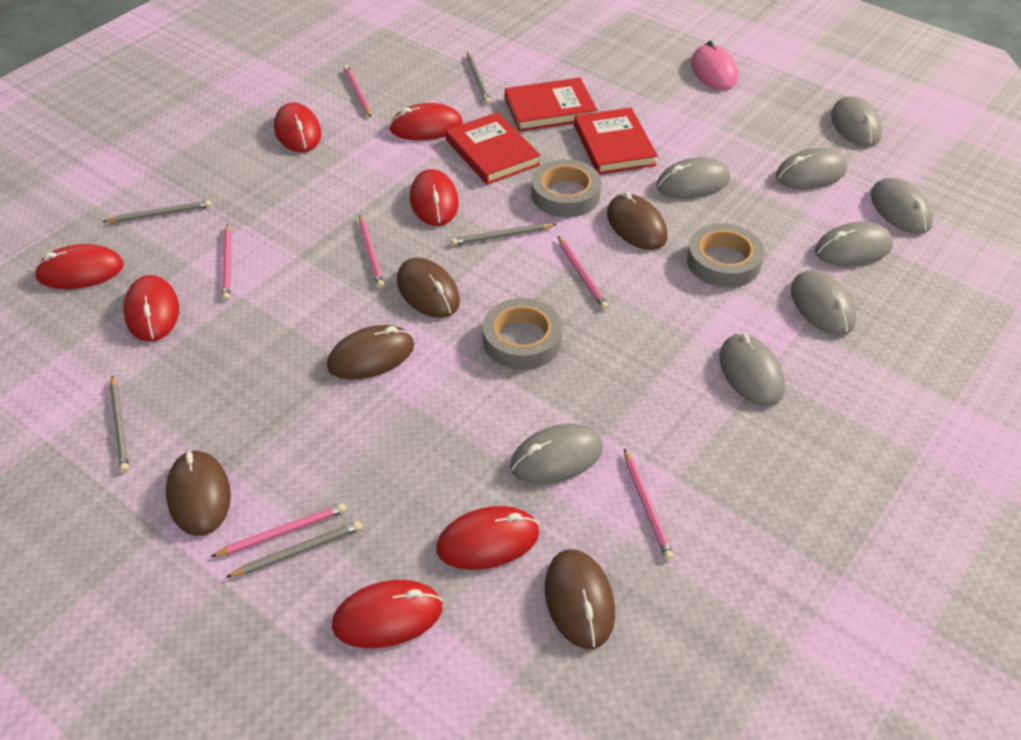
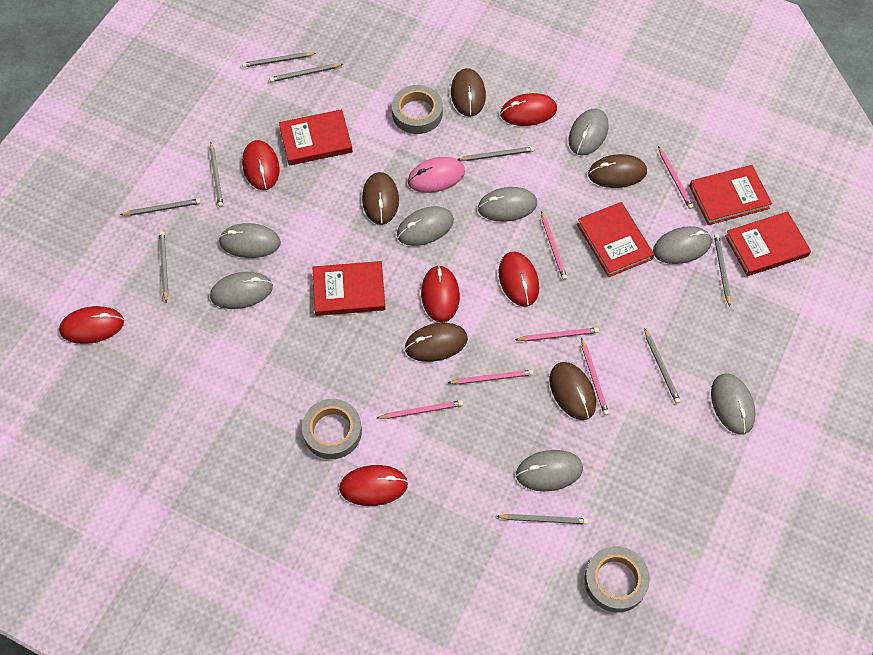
grey pencil: [102,200,212,223] [110,375,129,472] [226,521,362,578] [451,223,557,245] [467,52,491,104] = 5 -> [120,199,201,216] [159,231,168,302] [210,143,223,207] [242,52,316,67] [270,64,343,82] [457,147,534,161] [496,514,588,524] [644,328,680,404] [714,234,731,307] = 9
red book: [446,112,540,185] [505,77,597,132] [574,108,658,175] = 3 -> [279,109,353,165] [312,261,386,316] [577,202,654,277] [689,165,772,225] [725,211,811,276] = 5
red mouse: [34,244,124,289] [123,275,179,342] [274,102,321,152] [332,580,442,648] [389,103,463,140] [410,169,459,226] [436,506,539,570] = 7 -> [59,306,124,344] [242,140,280,190] [339,465,408,506] [421,265,460,323] [499,252,539,307] [500,93,557,126] = 6

